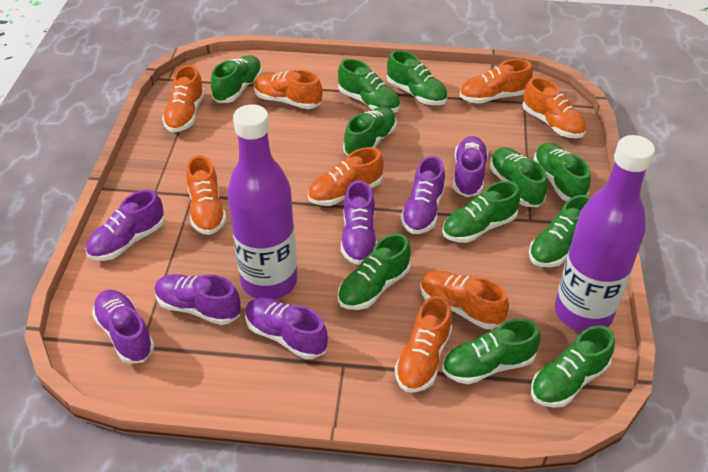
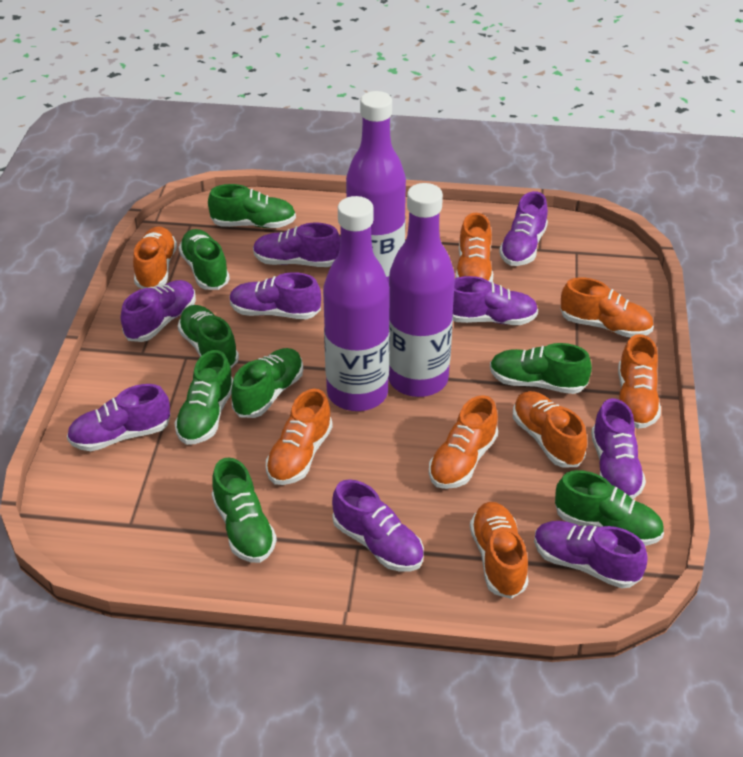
green shoe: [211,55,262,103] [338,59,400,113] [338,233,411,310] [343,107,397,156] [387,50,447,105] [442,181,520,243] [442,319,541,384] [490,147,547,207] [529,195,591,267] [531,325,615,408] [534,143,591,201] = 11 -> [174,350,233,445] [178,305,239,368] [179,229,230,290] [208,184,296,228] [212,457,277,563] [231,348,303,418] [490,343,592,394] [555,470,664,546] = 8
purple bottle: [227,104,297,299] [555,135,655,332] = 2 -> [323,196,390,411] [346,91,406,283] [388,183,455,397] = 3
purple shoe: [86,190,165,261] [92,290,155,364] [155,274,241,325] [245,297,328,359] [341,180,377,265] [401,156,445,234] [453,136,488,197] = 7 -> [67,384,170,451] [121,280,196,342] [229,272,321,319] [253,223,340,267] [332,479,424,571] [453,276,538,325] [499,191,548,266] [534,521,648,588] [591,398,646,499] = 9

